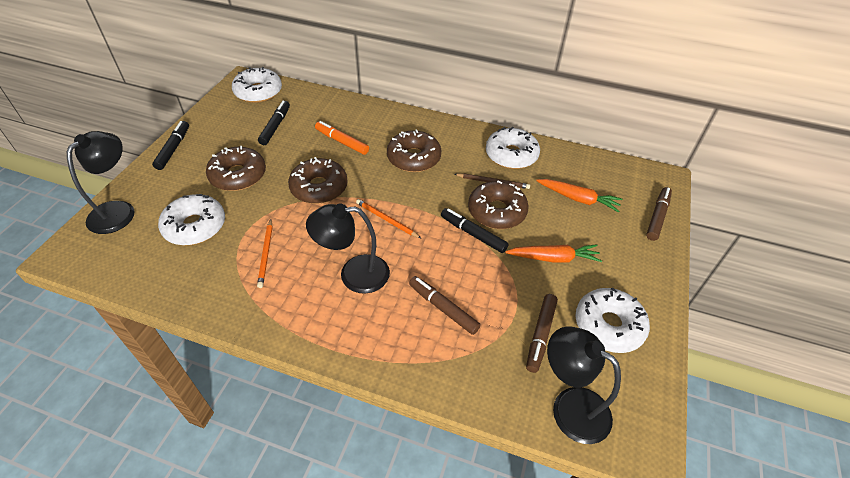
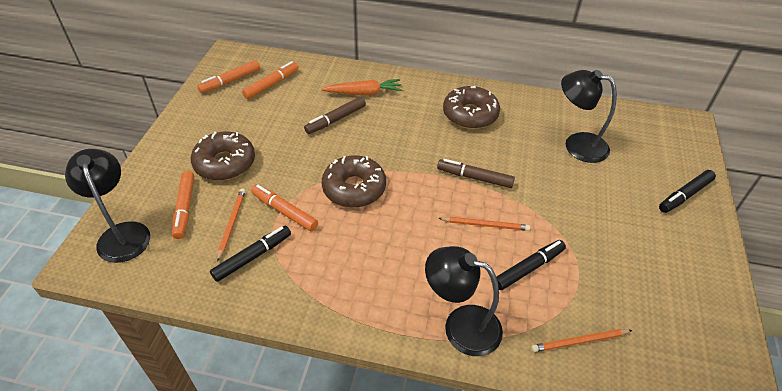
brown donut: [206,146,266,191] [288,157,348,204] [387,129,441,172] [468,181,529,229] = 4 -> [191,131,255,181] [322,155,386,208] [443,86,500,129] = 3
brown marker: [409,276,481,335] [526,294,558,373] [646,187,672,241] = 3 -> [304,97,366,134] [437,159,515,188] = 2
brown pencil: [454,173,530,189] = 1 -> none = 0
orange carrot: [505,244,602,263] [536,179,622,212] = 2 -> [321,79,402,95] = 1
orange marker: [315,121,369,155] = 1 -> [172,171,194,239] [197,60,260,93] [242,61,299,99] [251,184,318,232] = 4
orange pencil: [257,219,273,288] [356,199,422,239] = 2 -> [217,188,245,262] [438,217,530,231] [532,329,632,352] = 3
white donut: [158,194,225,245] [232,67,282,103] [486,127,540,169] [576,287,650,353] = 4 -> none = 0

